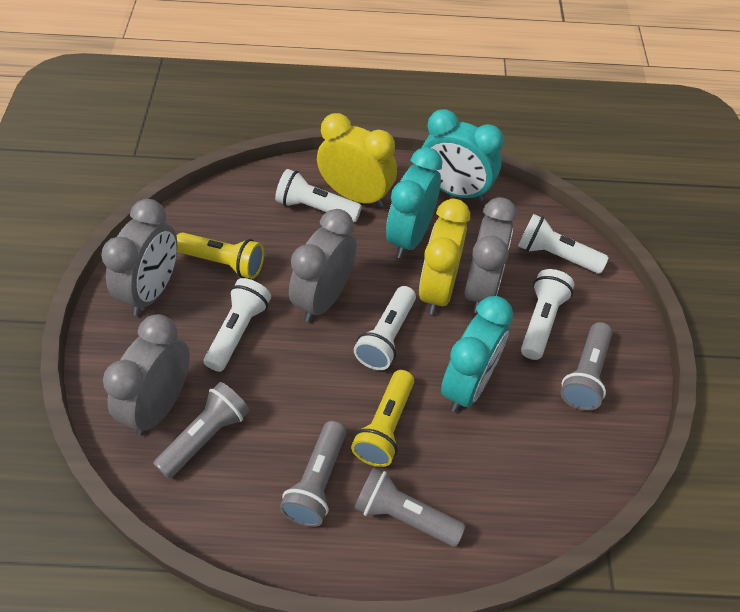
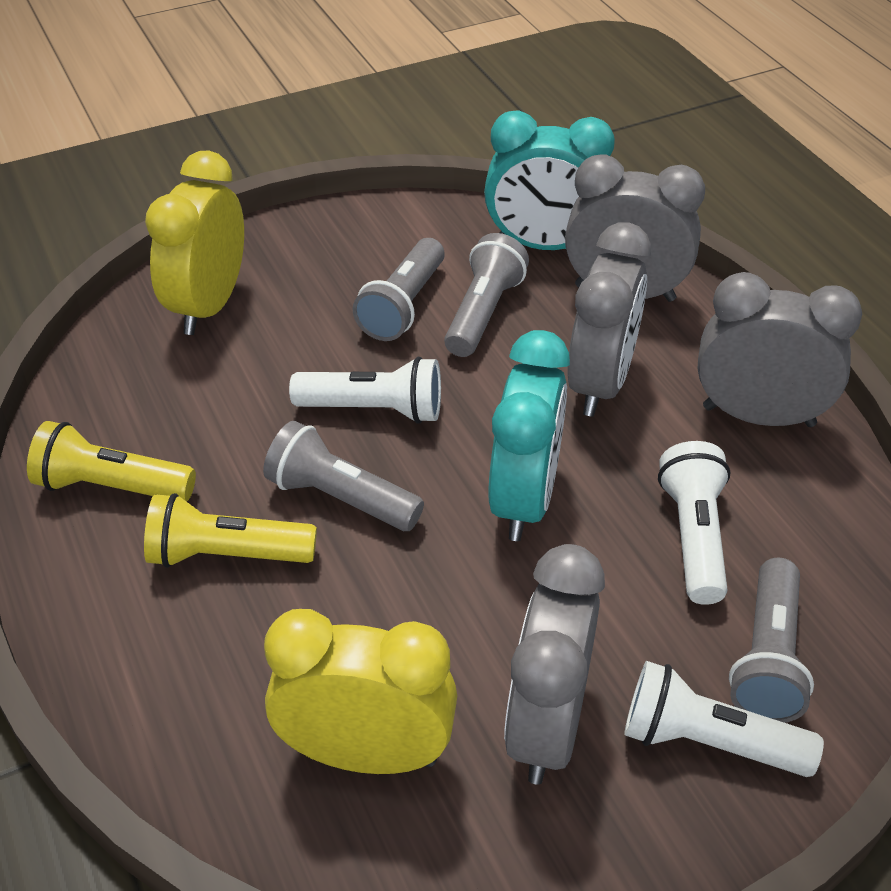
turquoise clock: [386,147,442,258] [422,109,504,201] [441,296,513,412] = 3 -> [484,110,615,250] [488,330,570,541] = 2
white flashlight: [204,278,271,372] [275,169,362,222] [354,286,416,370] [518,214,609,274] [521,269,574,360] = 5 -> [289,357,441,424] [624,661,824,777] [658,441,730,605] = 3

